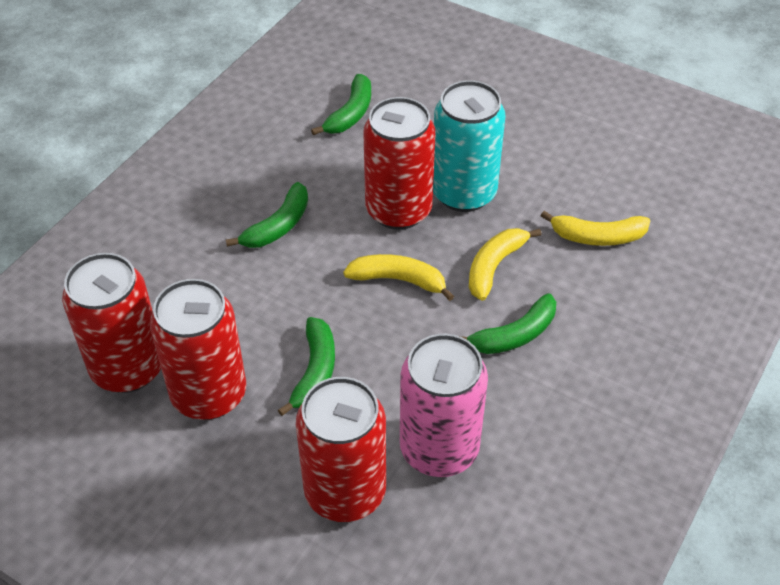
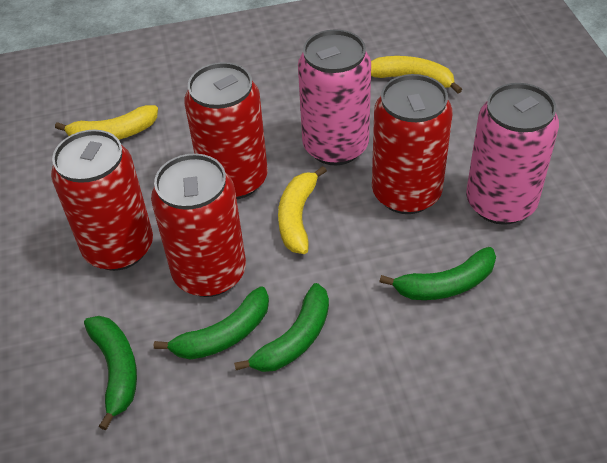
pink can: [400,334,488,477] = 1 -> [298,29,371,165] [466,83,559,225] = 2
turquoise can: [433,80,505,212] = 1 -> none = 0

